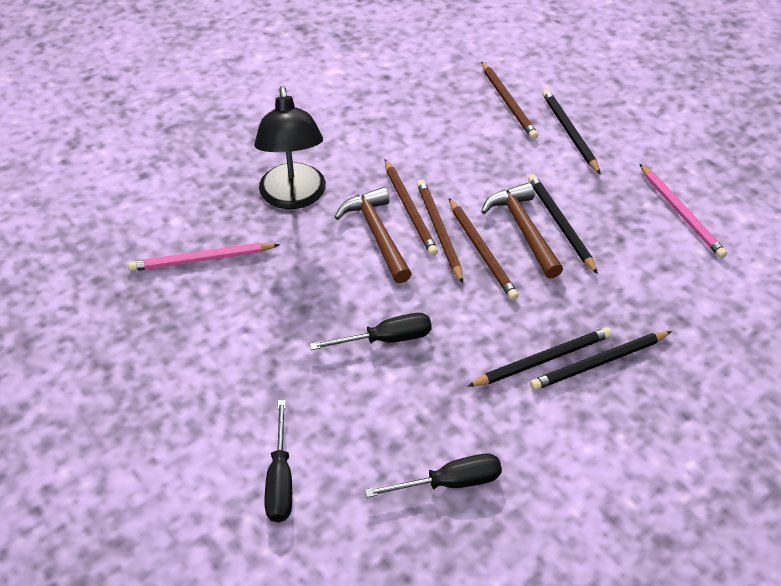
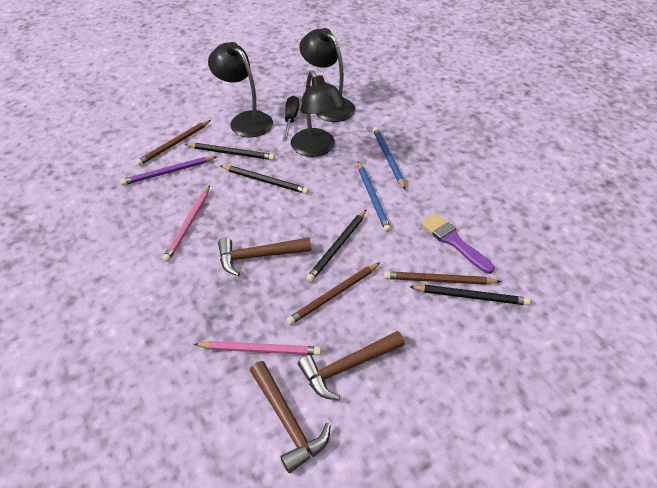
black lamp: [254,86,326,209] = 1 -> [208,42,273,138] [291,71,345,157] [299,28,355,122] = 3
black screwdriver: [265,400,292,522] [310,313,432,350] [365,453,502,498] = 3 -> [283,96,299,141] = 1
blue pencil: none = 0 -> [358,162,391,232] [373,127,405,189] = 2
brown hammer: [335,187,412,283] [481,183,563,279] = 2 -> [218,237,311,276] [250,361,331,473] [298,331,405,401] = 3
brown pencil: [385,159,438,256] [417,179,463,284] [449,198,519,300] [481,61,538,139] = 4 -> [136,120,211,166] [286,262,380,325] [384,271,501,285] = 3
purple brush: none = 0 -> [421,213,494,274] = 1
purple pencil: none = 0 -> [120,156,217,185] = 1

